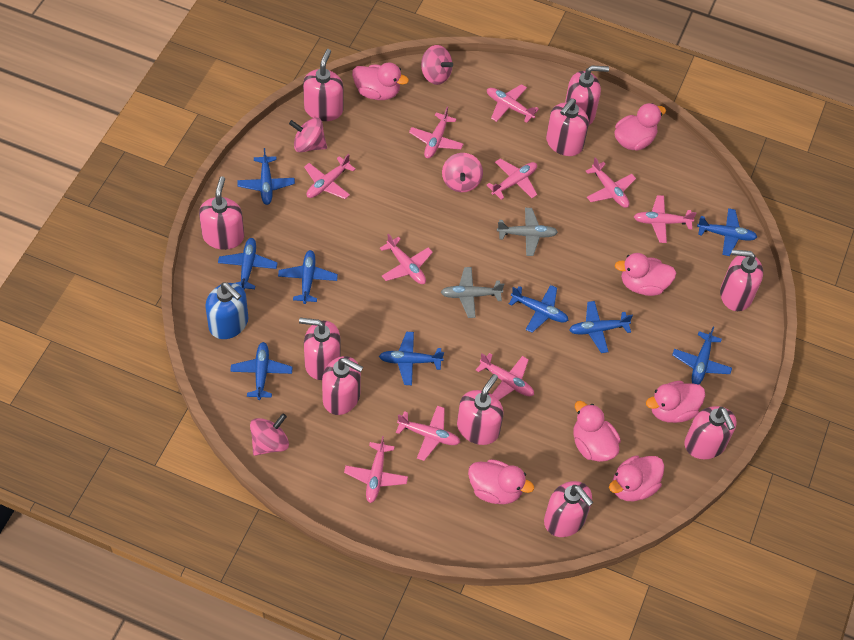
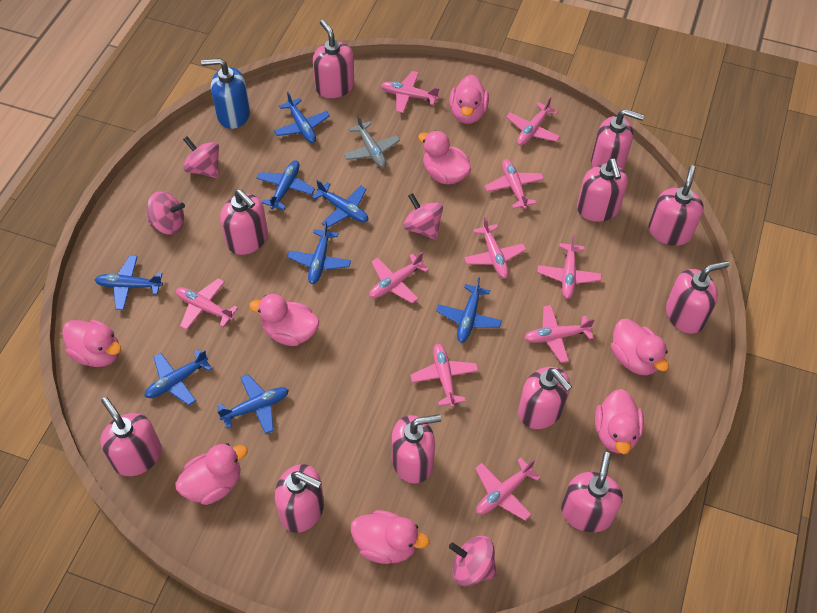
blue plane: [218,238,278,290] [230,342,292,400] [237,148,295,205] [278,250,338,304] [379,332,444,385] [509,285,569,333] [569,301,633,353] [672,327,732,384] [697,208,757,256] = 9 -> [95,255,163,310] [144,349,212,405] [217,374,289,434] [256,160,315,210] [274,92,330,143] [287,221,351,284] [312,180,368,228] [436,277,502,343] = 8
grey plane: [441,267,504,318] [497,208,558,256] = 2 -> [343,115,400,168] = 1
pink duck: [352,62,409,100] [468,459,534,504] [573,401,621,462] [609,455,664,501] [614,103,666,150] [614,253,676,296] [646,381,705,423] = 7 -> [62,320,121,367] [175,443,248,505] [249,294,319,346] [351,510,429,564] [418,131,471,185] [449,75,489,124] [595,389,644,454] [611,319,669,375] = 8
pink soap dispenser: [199,176,244,250] [299,318,341,380] [303,49,343,121] [322,356,363,415] [457,374,504,445] [544,481,594,537] [546,98,589,156] [565,65,609,125] [684,406,737,459] [720,249,763,311] = 10 -> [100,397,162,476] [220,189,268,255] [275,464,324,533] [313,20,355,98] [392,414,441,484] [518,367,572,429] [561,452,623,532] [577,158,628,222] [591,109,644,169] [649,165,704,246] [666,261,729,334] = 11

